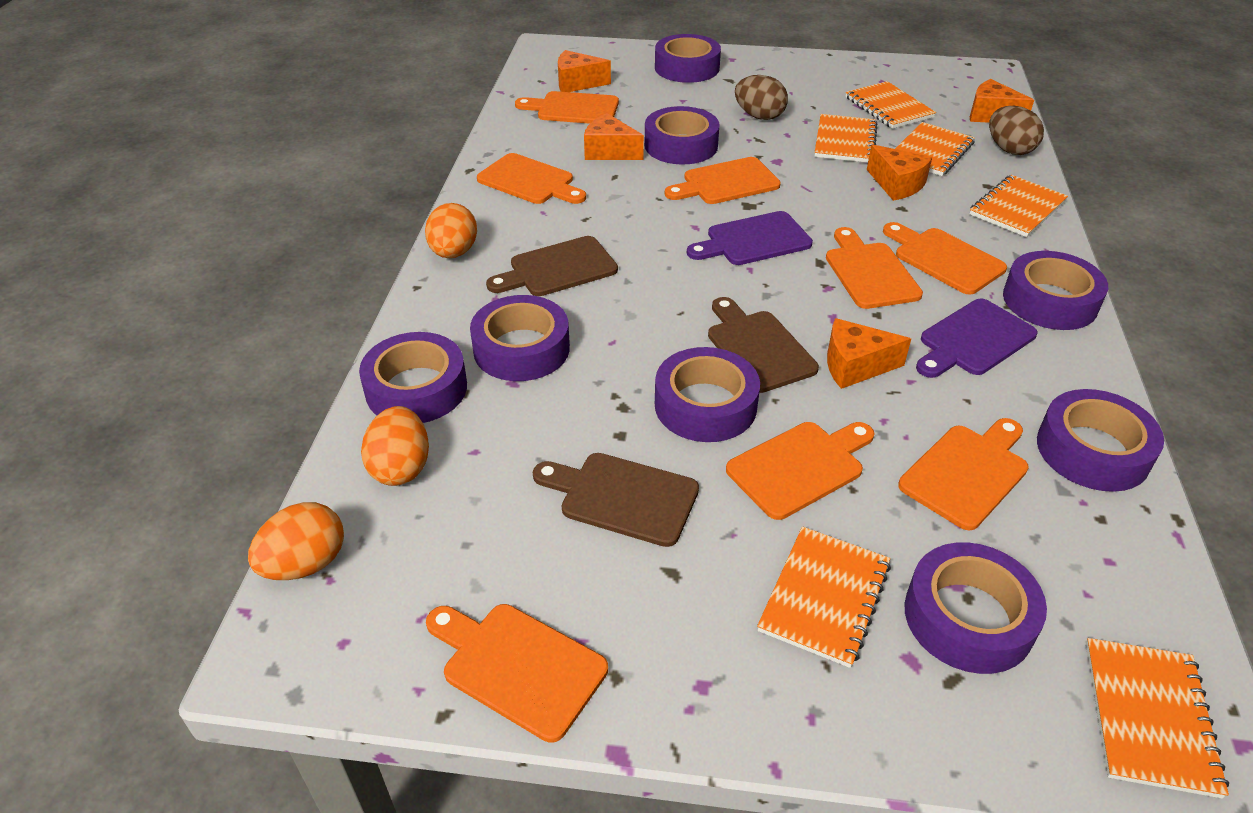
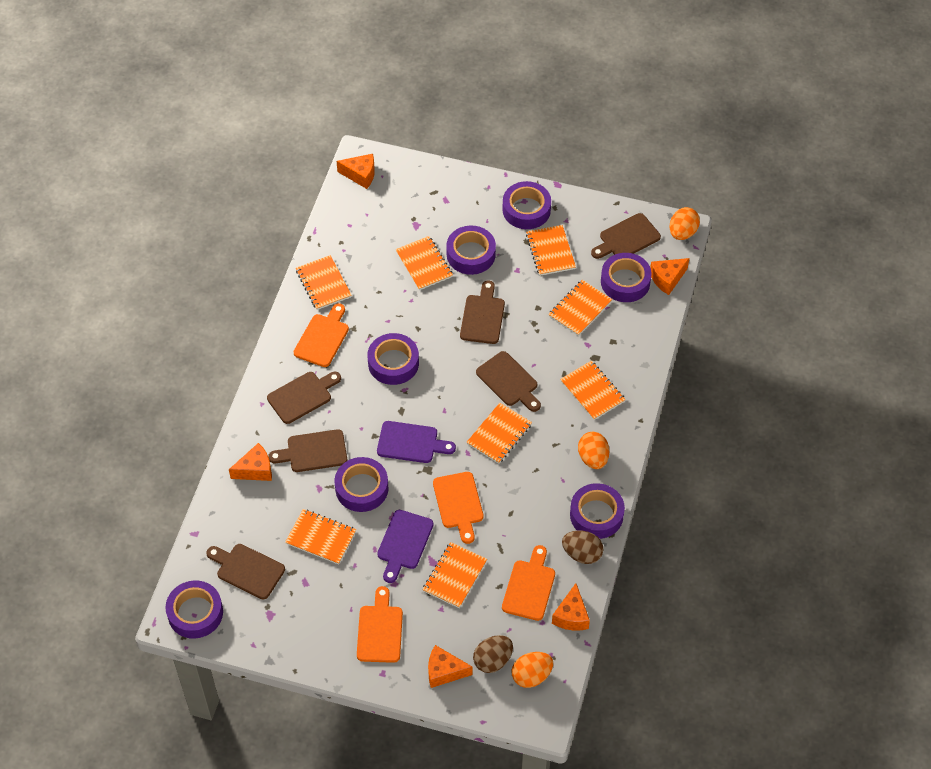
brown cutting board: [486,236,618,296] [533,453,699,547] [708,297,819,393] = 3 -> [206,544,285,599] [267,372,341,424] [268,429,347,472] [460,281,505,344] [476,351,541,412] [591,213,661,259] = 6
orange cutting board: [426,604,608,743] [477,153,586,204] [515,91,619,124] [665,157,781,204] [726,422,874,520] [826,227,923,309] [883,222,1007,295] [898,418,1029,530] = 8 -> [294,303,349,367] [357,586,403,663] [433,472,484,544] [502,545,555,621] = 4
orange notebook: [757,526,891,668] [815,114,878,163] [845,81,936,129] [895,122,975,176] [970,175,1068,237] [1086,638,1229,799] = 6 -> [285,509,356,565] [296,255,352,310] [395,236,453,290] [422,542,487,608] [467,403,532,464] [526,225,576,276] [548,280,612,336] [560,360,626,420] = 8
purple tape: [359,332,467,423] [470,295,570,381] [645,106,720,164] [655,34,721,83] [655,347,760,442] [905,542,1047,674] [1003,251,1108,330] [1037,389,1164,492] = 8 -> [165,580,223,639] [335,457,388,512] [367,333,419,385] [446,226,496,275] [503,181,551,229] [570,483,625,539] [601,253,652,302] = 7

